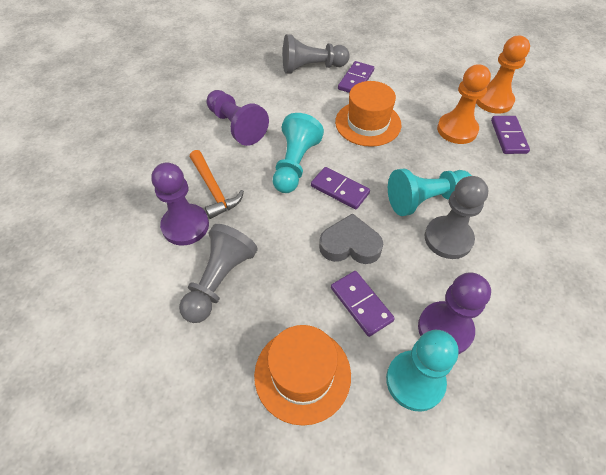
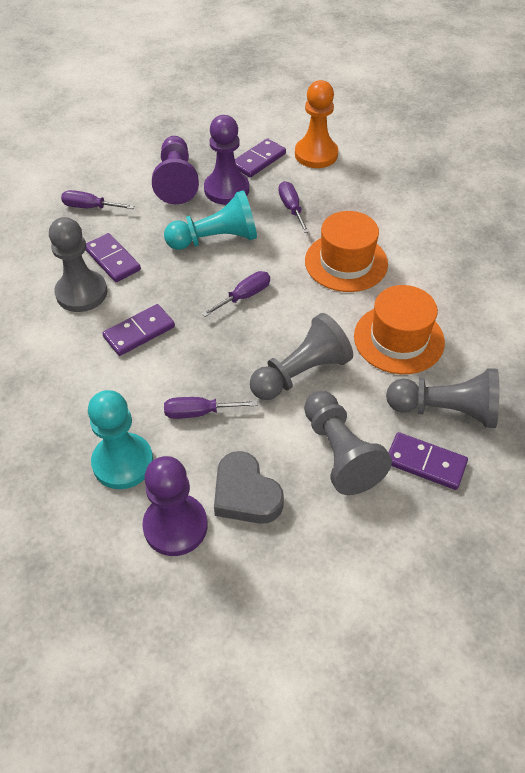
grey pawn: [179,224,258,323] [283,34,350,74] [425,176,488,259] = 3 -> [49,217,107,312] [250,313,353,400] [304,391,392,495] [386,368,499,428] = 4
orange hammer: [190,150,244,219] = 1 -> none = 0
orange pawn: [437,64,491,144] [476,36,530,114] = 2 -> [295,80,338,168] = 1
purple screwdriver: none = 0 -> [61,190,134,209] [164,397,257,419] [202,271,270,317] [278,181,309,233] = 4
turquoise pawn: [273,113,324,193] [386,330,459,412] [388,168,472,216] = 3 -> [88,390,153,489] [164,190,257,250] = 2

